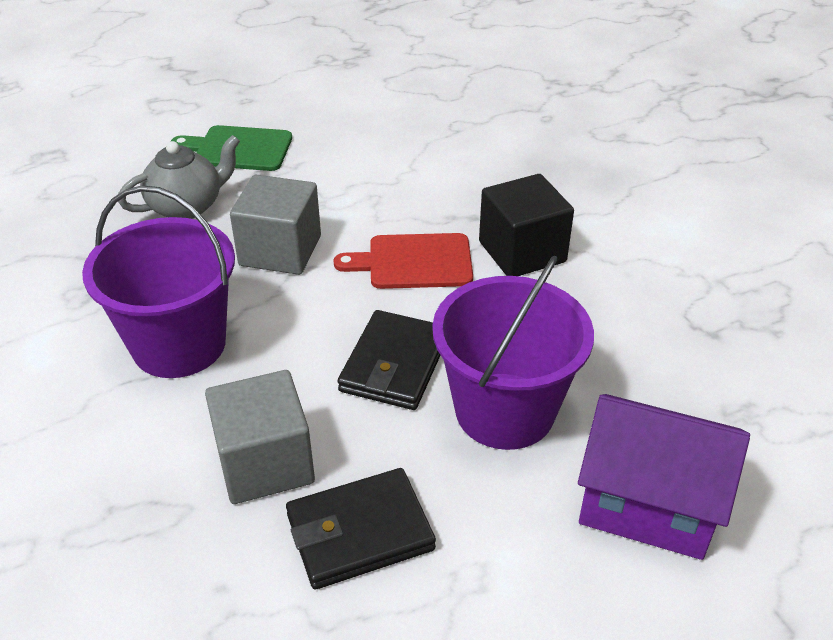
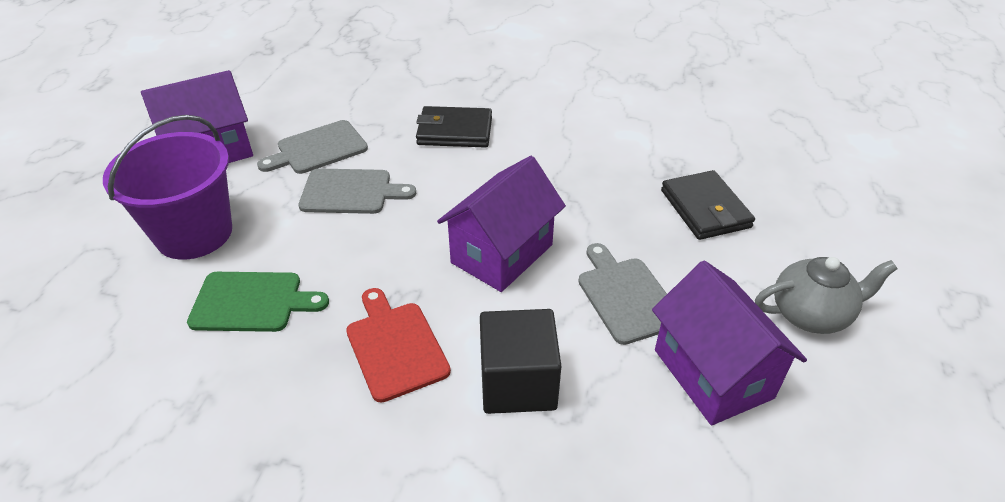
grey cube: [205,370,315,504] [230,175,321,275] = 2 -> none = 0
grey cutting board: none = 0 -> [257,120,368,174] [299,168,416,214] [578,243,667,345] = 3
purple bucket: [82,185,235,378] [432,255,594,450] = 2 -> [103,115,232,260] = 1
purple house: [578,394,750,560] = 1 -> [141,70,253,163] [437,156,566,292] [652,261,807,425] = 3

